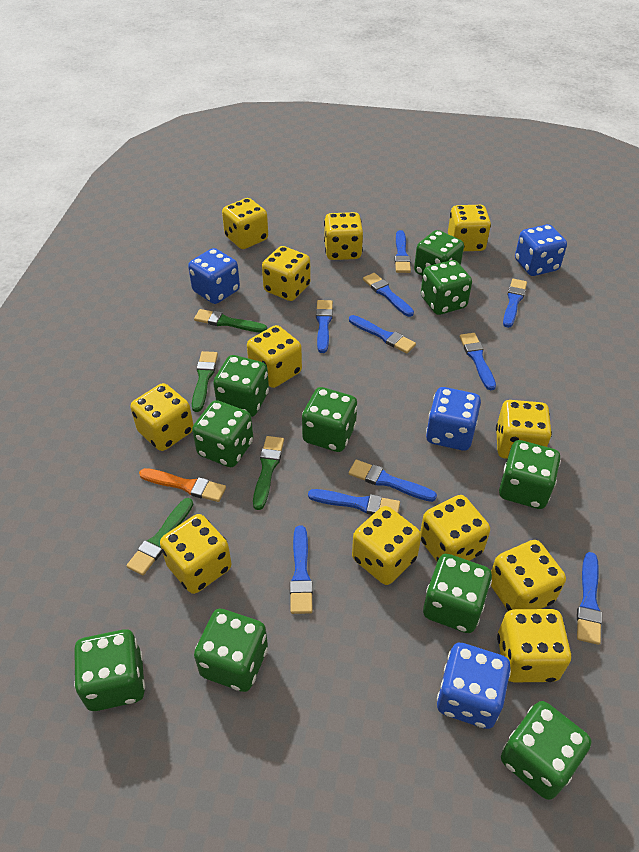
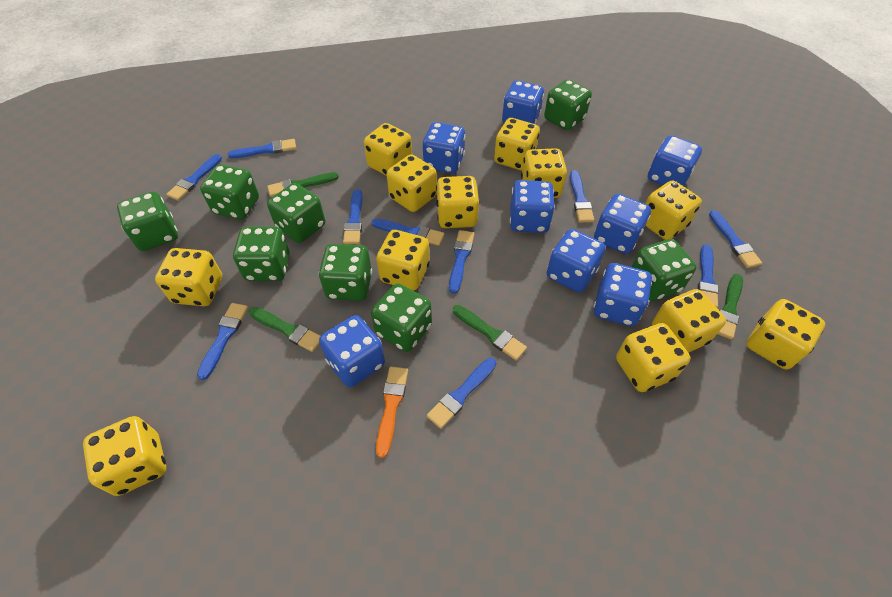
blue dice: [188,248,240,304] [426,387,481,451] [437,643,511,729] [515,224,567,276] = 4 -> [319,315,385,387] [423,122,465,174] [502,81,544,124] [510,180,555,233] [547,229,606,293] [594,194,651,254] [594,263,652,326] [648,135,702,186] = 8
green dice: [74,629,145,711] [192,400,254,467] [194,609,268,692] [213,355,269,417] [302,387,357,452] [414,230,464,276] [421,260,472,315] [423,554,492,633] [499,440,561,509] [501,701,591,800] = 10 -> [117,191,178,251] [200,165,259,219] [233,227,290,281] [267,183,325,243] [319,244,372,301] [371,284,432,352] [544,79,592,130] [632,239,696,301] = 8

